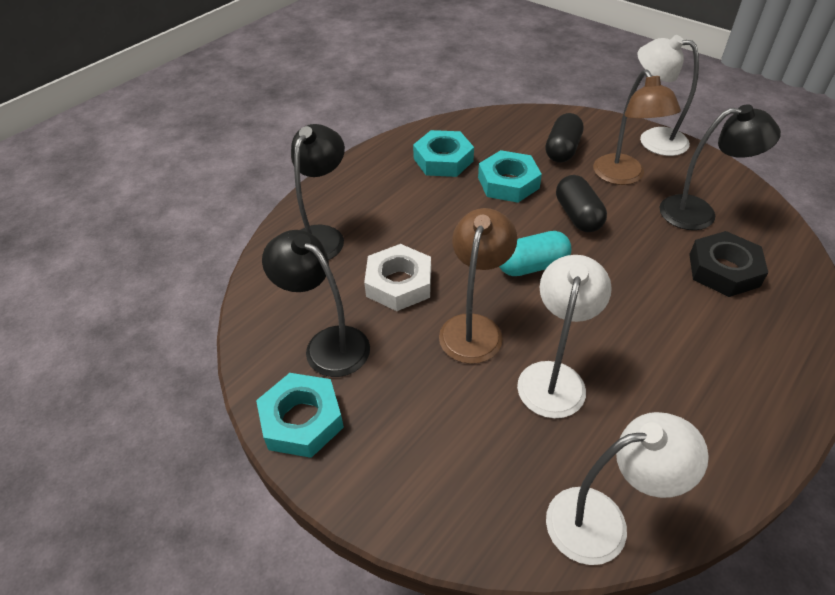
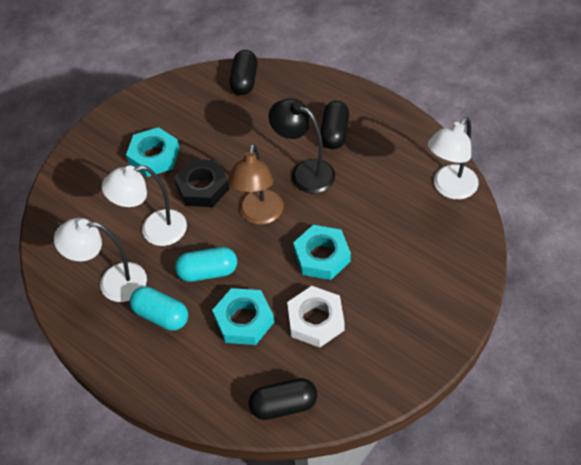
black capsule: [545,113,584,163] [556,175,607,232] = 2 -> [229,50,258,95] [249,378,317,420] [320,101,349,149] = 3
black lamp: [262,230,370,377] [291,124,345,260] [659,104,781,230] = 3 -> [269,98,335,193] = 1
brown lamp: [439,208,517,364] [593,70,681,185] = 2 -> [228,144,284,225] = 1
turquoise capsule: [499,231,571,276] = 1 -> [129,286,188,331] [175,247,237,282] = 2

